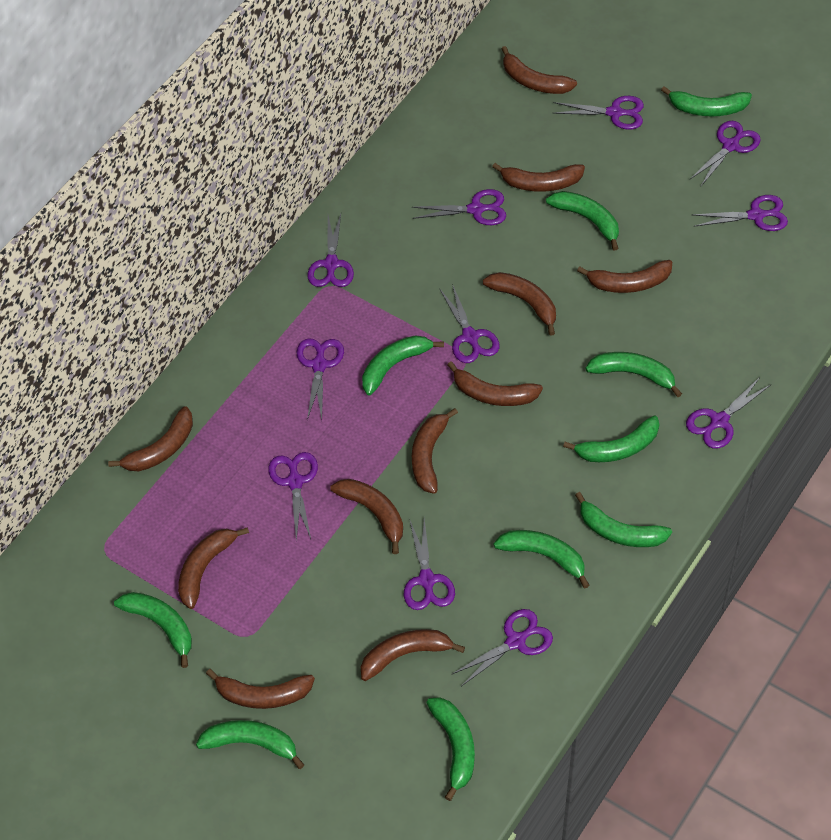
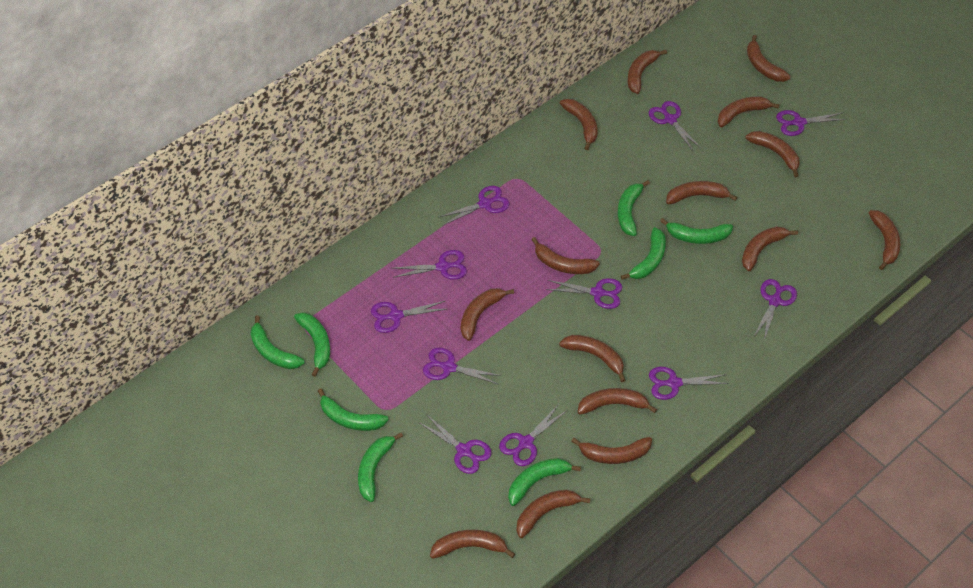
brown banana: [108,406,193,471] [178,527,249,609] [206,669,315,709] [330,479,403,554] [361,629,465,681] [412,408,458,494] [447,361,543,406] [483,272,556,336] [492,163,585,192] [501,46,577,94] [577,260,672,293] = 11 -> [430,530,515,559] [461,288,514,341] [516,490,590,538] [531,237,600,274] [559,335,626,382] [560,99,597,150] [571,437,652,464] [577,388,657,414] [627,50,667,94] [666,181,737,204] [717,96,780,127] [742,227,798,271] [746,131,800,177] [747,35,790,82] [869,210,900,270] = 15
green banana: [114,592,192,668] [196,720,304,769] [362,335,444,395] [426,697,475,801] [494,530,590,588] [546,191,619,250] [563,415,660,462] [575,492,672,547] [585,352,682,397] [661,86,752,116] = 10 -> [250,315,305,369] [294,312,330,377] [318,388,389,431] [358,433,403,502] [508,458,581,506] [617,180,650,236] [621,227,666,280] [660,218,733,244] = 8

